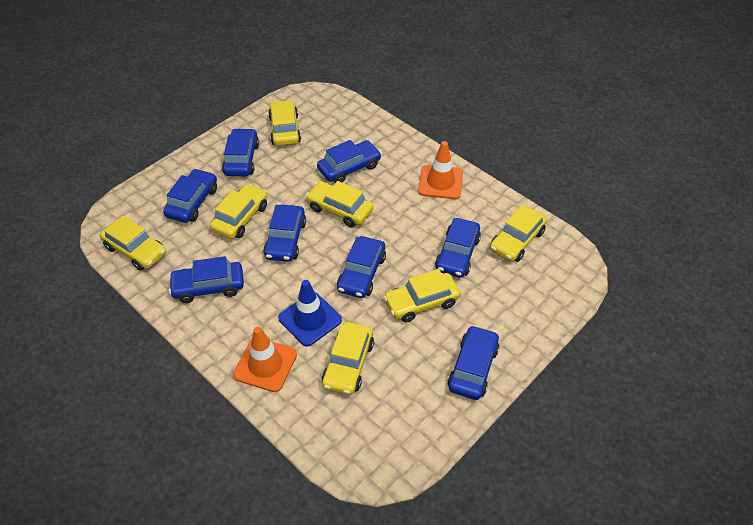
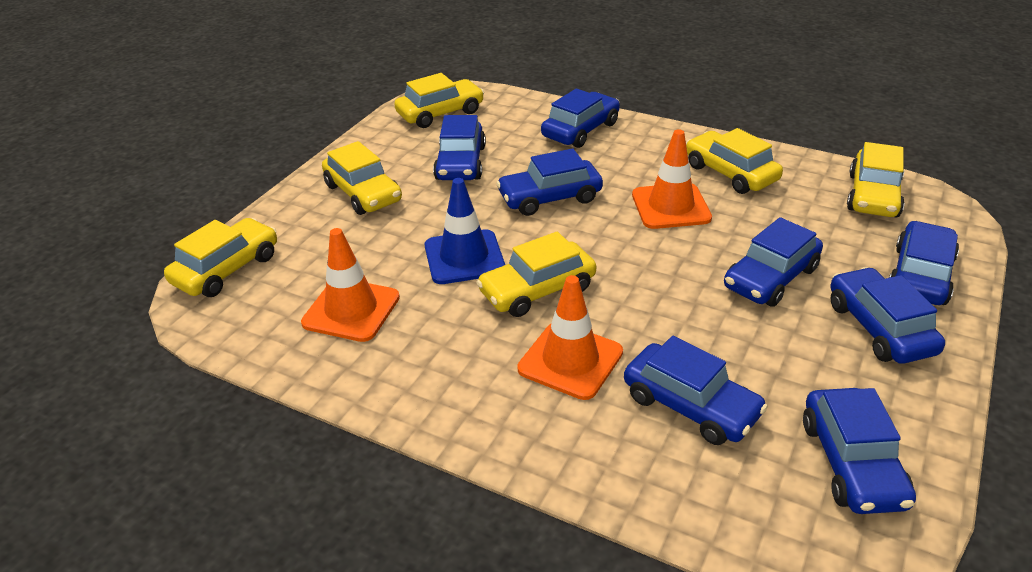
orange traffic cone: [233,327,297,392] [418,141,463,199] = 2 -> [301,228,400,342] [517,275,623,400] [632,129,712,229] = 3
yellow car: [100,216,166,271] [210,184,268,239] [268,100,301,146] [306,181,373,227] [322,322,374,395] [384,269,460,322] [490,205,547,262] = 7 -> [164,218,277,297] [322,141,402,215] [394,73,484,128] [476,232,596,317] [686,128,783,194] [847,142,905,217] = 6

